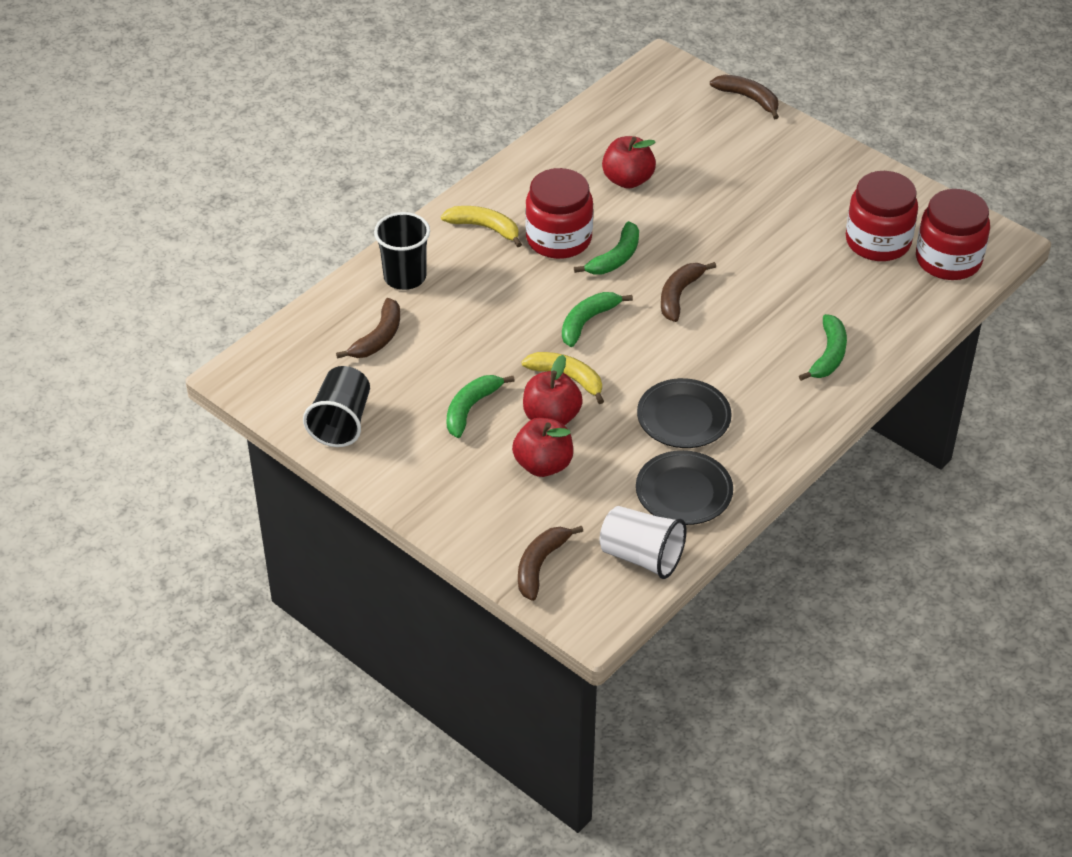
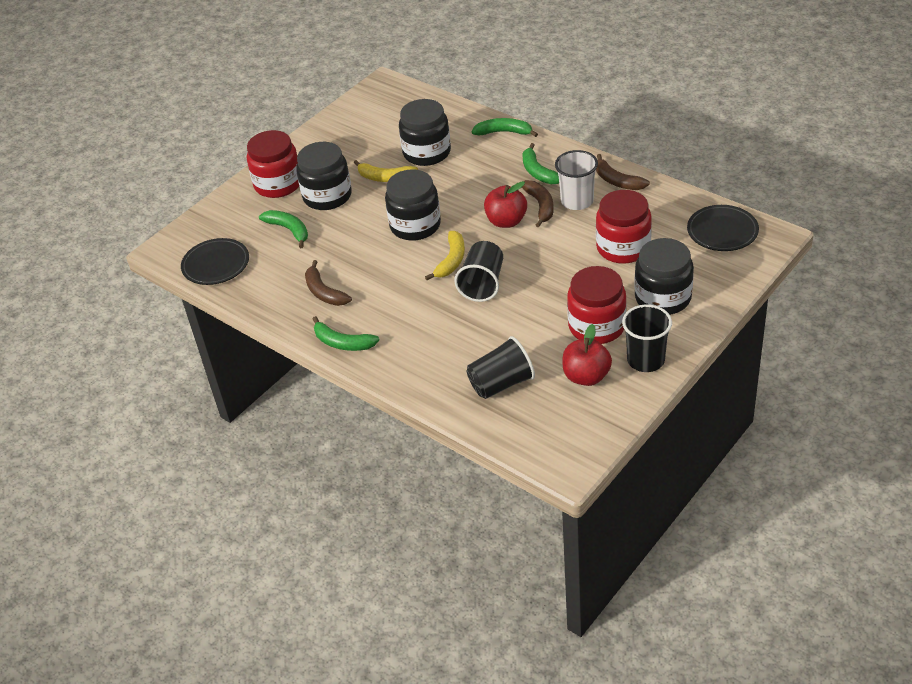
black cup: [303,366,370,447] [374,212,430,290] = 2 -> [454,241,503,302] [467,336,535,399] [622,304,672,372] = 3
black jar: none = 0 -> [296,142,352,210] [385,169,441,241] [399,99,451,166] [634,238,694,315] = 4
brown banana: [336,298,400,359] [518,526,583,601] [661,262,716,322] [710,75,779,119] = 4 -> [305,260,352,306] [522,180,554,227] [596,154,650,190] = 3
red apple: [512,418,573,477] [523,355,583,425] [602,136,656,189] = 3 -> [484,181,527,228] [562,324,612,386] = 2

